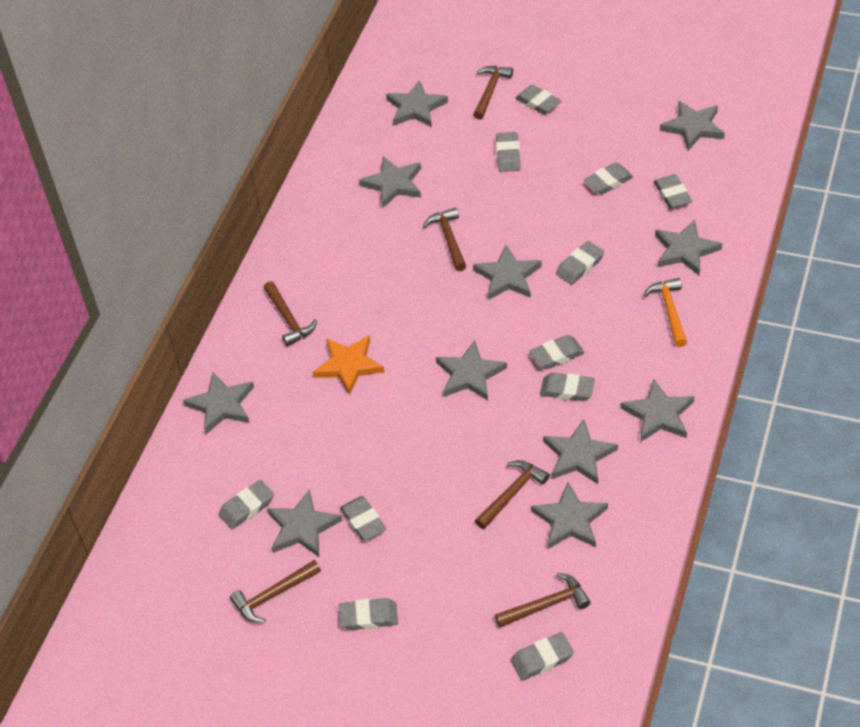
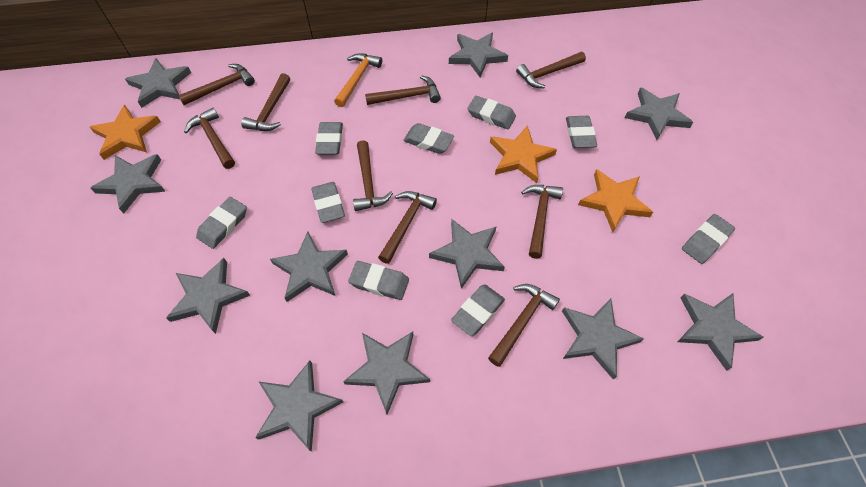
brown hammer: [230,560,321,623] [264,281,317,346] [423,207,466,271] [473,66,513,120] [475,460,549,529] [495,573,590,627] = 6 -> [178,64,255,105] [184,107,235,169] [241,73,290,131] [353,140,393,211] [365,75,441,105] [378,191,437,264] [488,284,560,367] [516,52,586,88] [521,185,563,259] = 9
grey eraser: [219,480,274,529] [339,598,398,630] [340,496,386,541] [496,132,520,172] [511,632,574,681] [515,85,561,115] [529,335,585,369] [540,373,595,401] [556,241,604,285] [584,162,633,194] [654,174,692,208] = 11 -> [196,197,247,249] [311,182,345,223] [315,122,343,154] [348,261,409,300] [403,123,454,154] [451,285,505,336] [467,96,516,129] [566,116,597,148] [682,214,735,264] = 9
orange star: [313,335,384,395] = 1 -> [90,105,161,160] [490,125,557,183] [578,169,653,232] = 3

